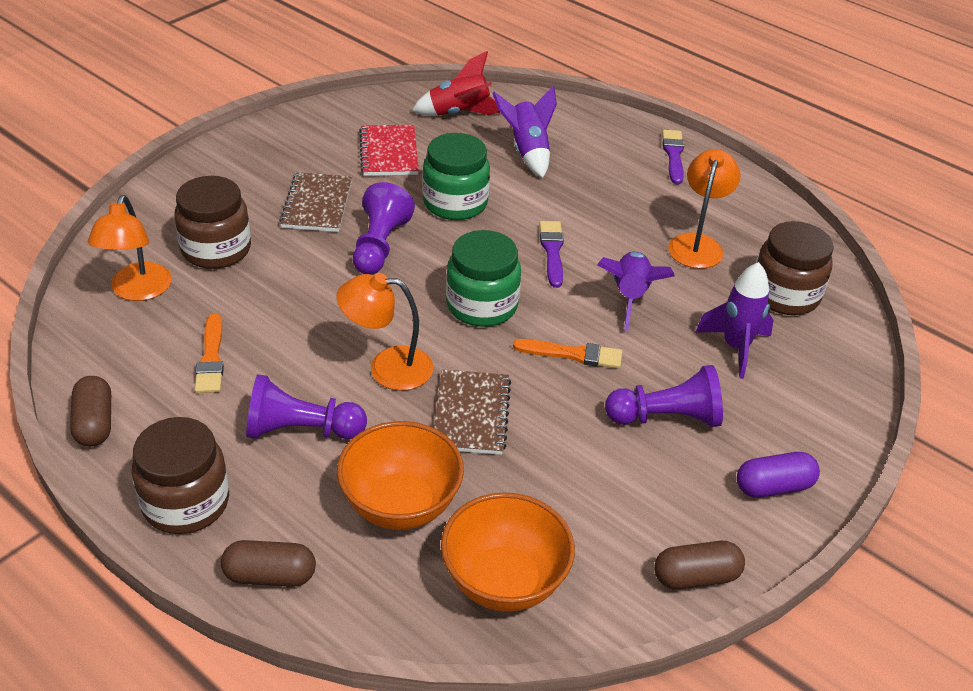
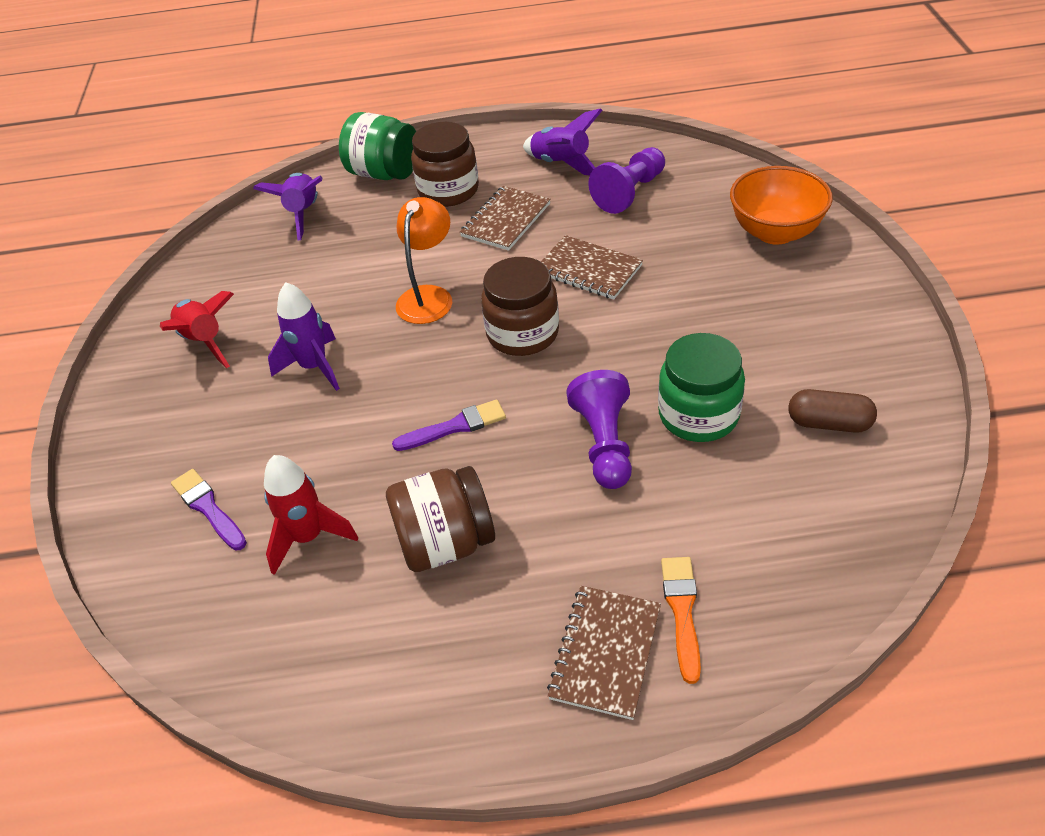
brown capsule: [70,376,111,447] [221,540,316,587] [654,541,745,590] = 3 -> [788,389,877,433] = 1
brown notebook: [279,172,352,232] [434,369,511,455] = 2 -> [460,186,551,251] [541,235,643,300] [547,586,661,720] = 3
orange bowl: [337,421,464,530] [441,493,575,612] = 2 -> [730,166,833,245] = 1
orange brush: [195,313,224,393] [513,339,622,369] = 2 -> [661,557,701,684] = 1
orange lamp: [88,195,172,301] [336,273,434,390] [668,149,741,269] = 3 -> [396,197,452,324] = 1
purple capsule: [737,452,820,498] = 1 -> none = 0
purple pawn: [246,374,367,439] [353,182,415,275] [605,365,723,427] = 3 -> [566,370,632,489] [588,147,665,214] = 2
red notebook: [359,125,419,176] = 1 -> none = 0
red rocket: [412,51,500,116] = 1 -> [160,291,234,368] [264,455,358,575] = 2

